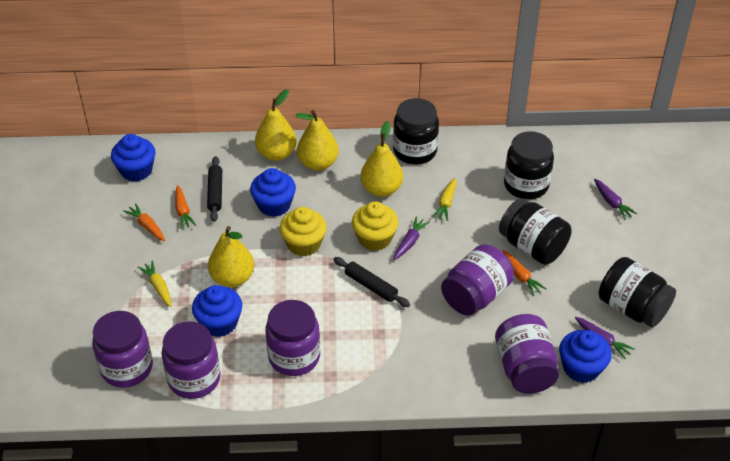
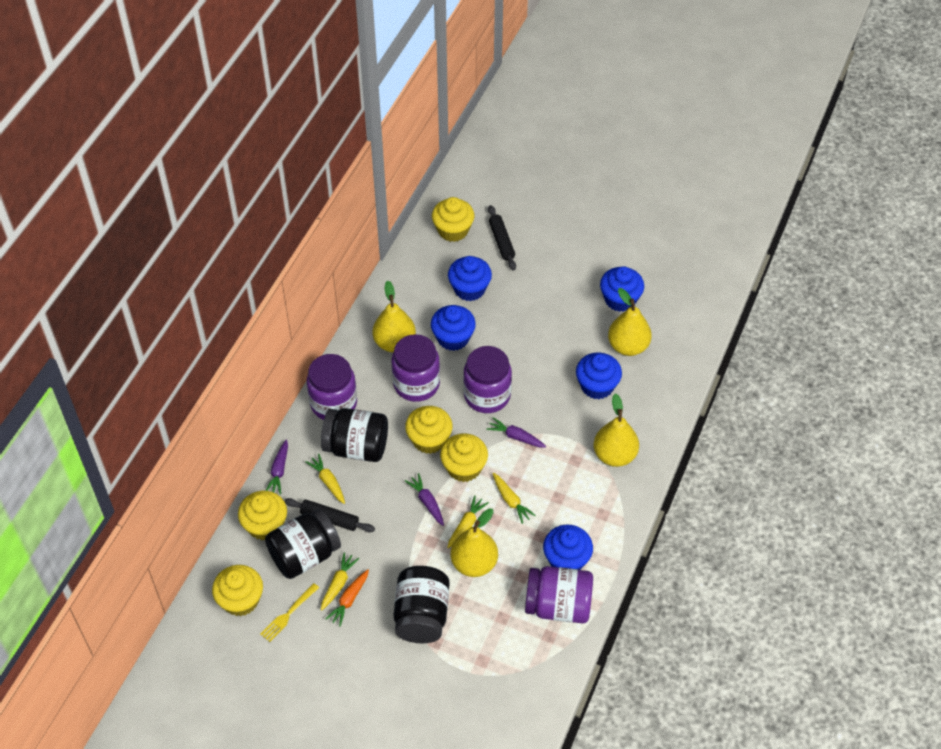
black jar: [393,98,439,165] [499,198,572,265] [504,131,554,199] [599,257,676,327] = 4 -> [265,509,341,579] [321,408,388,462] [394,566,449,643] = 3
blue cupcake: [111,134,155,182] [192,285,242,337] [250,168,296,217] [559,330,612,383] = 4 -> [431,305,476,351] [448,256,492,301] [543,525,593,570] [576,353,622,399] [600,266,644,312] = 5
orange carrot: [123,203,165,241] [175,185,196,229] [503,250,546,296] = 3 -> [326,570,369,627] = 1
purple jar: [92,311,153,388] [162,321,221,399] [265,300,320,376] [441,244,514,316] [495,314,559,394] = 5 -> [307,354,357,420] [392,334,440,402] [463,346,512,413] [525,566,593,623] = 4
yellow carrot: [138,260,171,307] [433,178,456,221] = 2 -> [305,454,345,504] [321,552,359,611] [447,495,489,548] [493,473,536,524] = 4
yellow cupcake: [280,207,327,256] [352,201,399,251] = 2 -> [212,565,263,616] [238,491,287,540] [405,406,453,454] [432,197,474,242] [440,433,488,482] = 5
yellow fork: none = 0 -> [260,583,319,642] = 1

